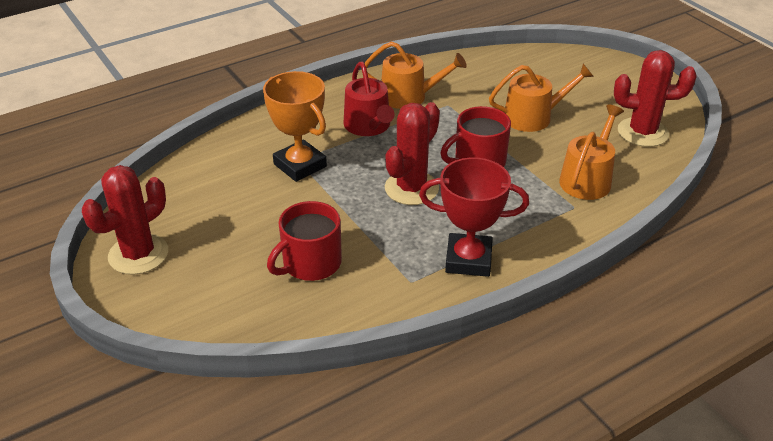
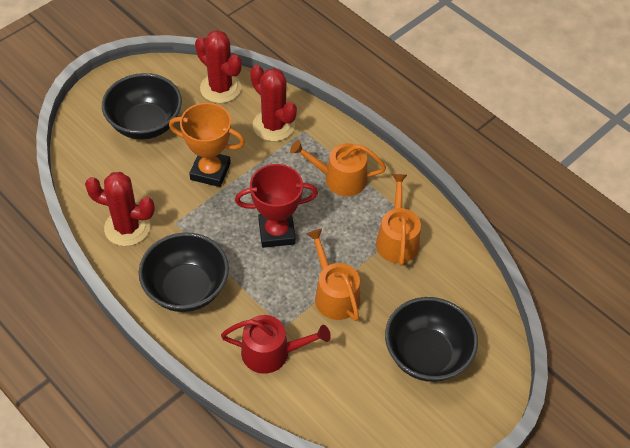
black bowl: none = 0 -> [102,73,182,140] [139,233,229,312] [385,297,478,382] = 3
red mug: [267,201,342,281] [440,106,511,167] = 2 -> none = 0

